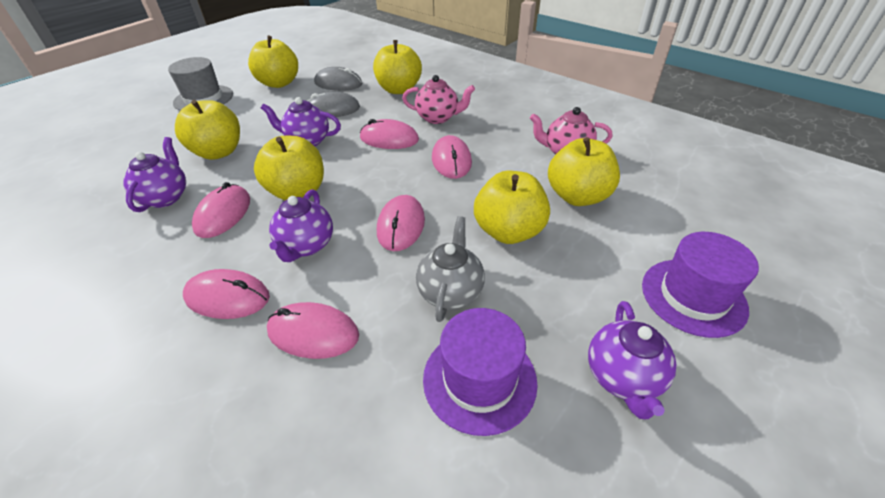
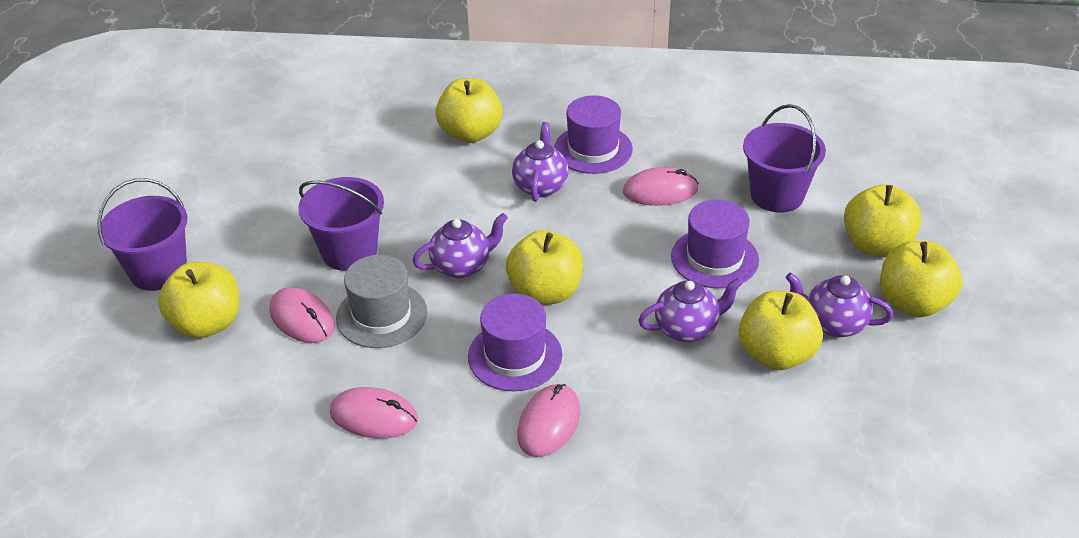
grey mouse: [308,91,360,118] [314,67,362,91] = 2 -> none = 0
grey teapot: [416,216,485,322] = 1 -> none = 0
pink mouse: [183,269,270,319] [192,182,250,238] [267,302,359,359] [360,119,419,149] [377,195,425,251] [432,135,472,179] = 6 -> [270,287,335,343] [330,387,418,439] [517,384,580,457] [623,167,699,206] = 4
pink teapot: [402,75,475,124] [530,107,613,155] = 2 -> none = 0
purple bucket: none = 0 -> [97,178,187,291] [298,177,384,271] [743,104,826,213] = 3
purple hat: [423,308,538,436] [642,232,759,338] = 2 -> [468,294,562,391] [554,95,633,174] [671,200,759,288] = 3

